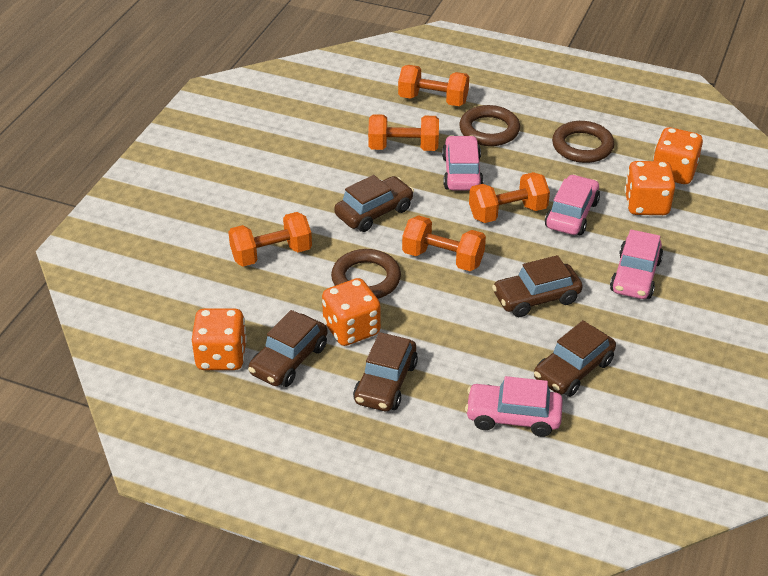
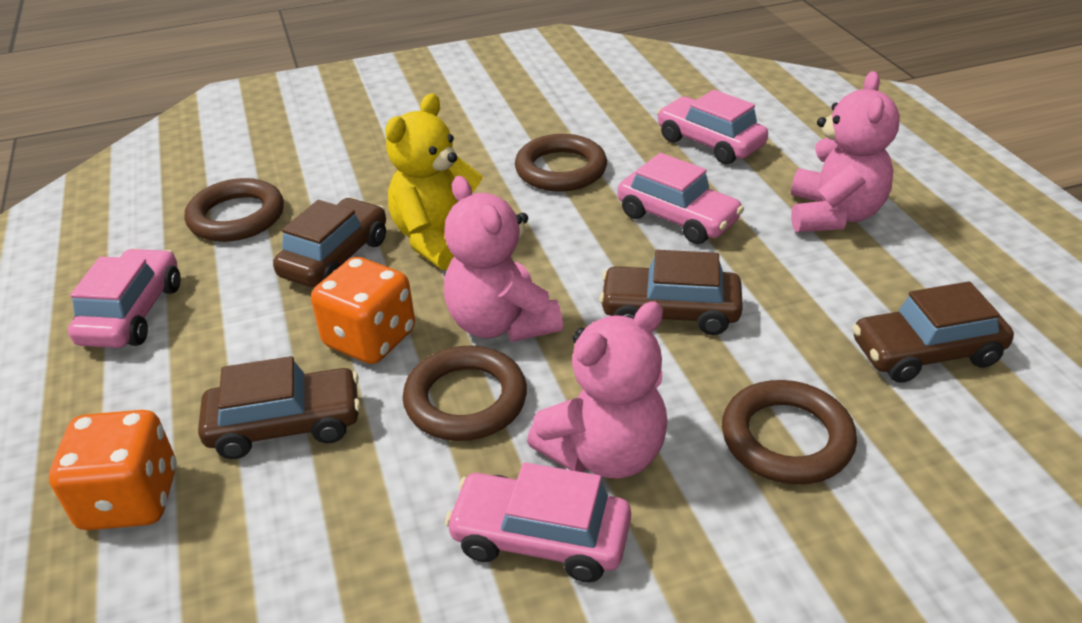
brown car: [248,310,328,387] [334,175,414,232] [353,332,418,411] [492,255,583,317] [534,320,616,397] = 5 -> [198,356,361,459] [273,198,386,287] [599,250,743,335] [852,281,1014,383] = 4
brown ring: [331,249,401,299] [459,105,520,146] [552,121,614,163] = 3 -> [185,178,284,242] [403,346,527,441] [515,134,607,192] [722,380,857,484] = 4
orange dice: [192,308,247,370] [322,278,381,346] [625,161,675,215] [653,127,703,184] = 4 -> [49,410,177,530] [311,257,415,364] = 2
orange dumbbell: [228,212,312,266] [368,114,439,151] [398,65,469,106] [402,215,486,271] [469,172,550,223] = 5 -> none = 0
pink teddy bear: none = 0 -> [444,176,563,342] [527,302,667,478] [791,71,900,232] = 3
yellow teddy bear: none = 0 -> [385,94,483,270] = 1

